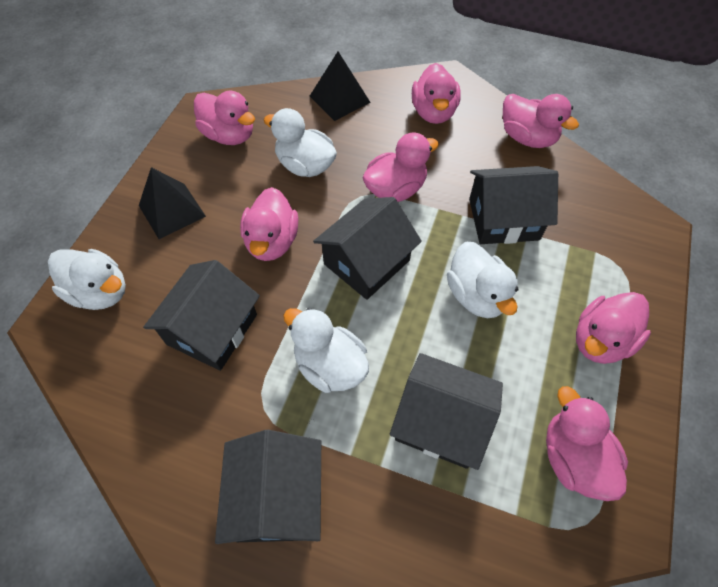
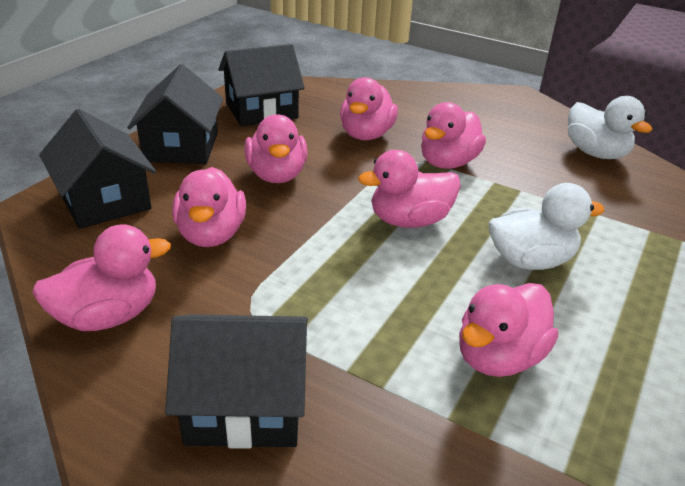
black house: [143,260,260,371] [215,430,321,544] [313,197,422,300] [390,353,503,470] [469,166,558,244] = 5 -> [39,109,156,229] [127,64,223,164] [165,314,308,449] [218,44,305,126] = 4
black pyramid: [139,167,206,239] [310,52,371,121] = 2 -> none = 0
white duck: [48,249,126,310] [264,108,337,177] [283,308,369,393] [447,242,519,318] = 4 -> [489,183,605,270] [568,96,653,159] = 2

